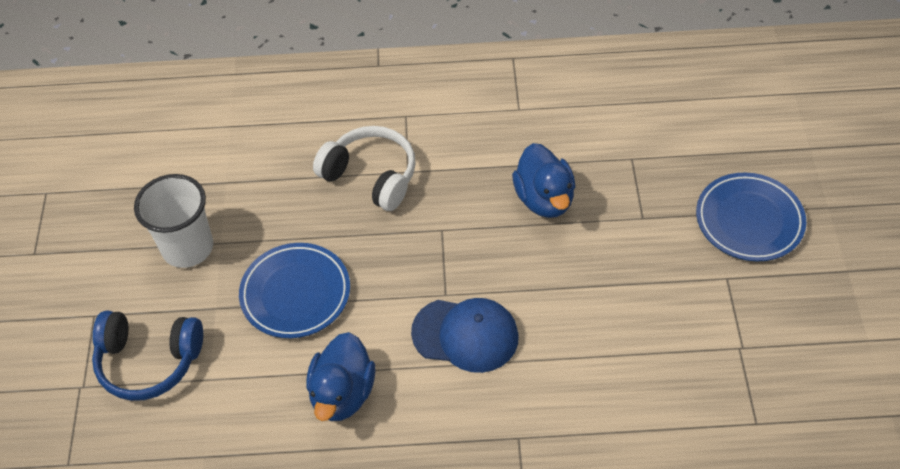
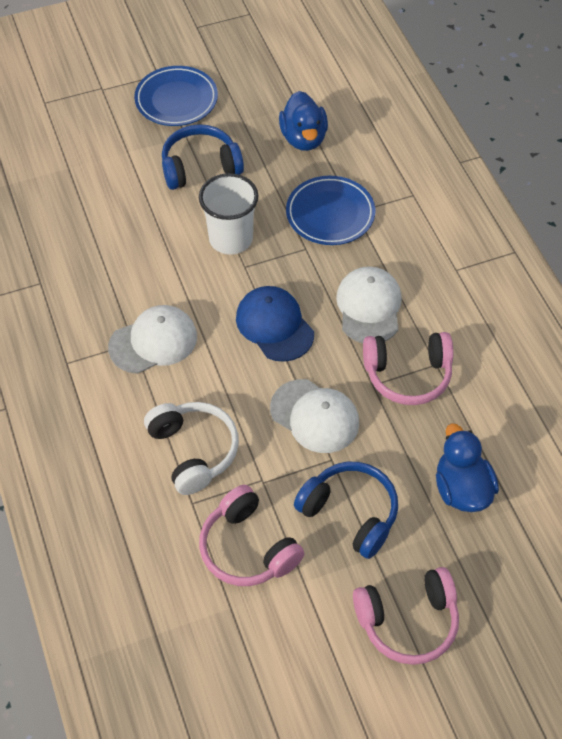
blue headphones: [92,310,203,401] = 1 -> [162,124,244,190] [294,462,398,559] = 2
pink headphones: none = 0 -> [199,485,305,586] [353,567,459,665] [363,332,453,405] = 3
white cap: none = 0 -> [108,305,197,374] [270,379,359,453] [336,267,402,343] = 3

